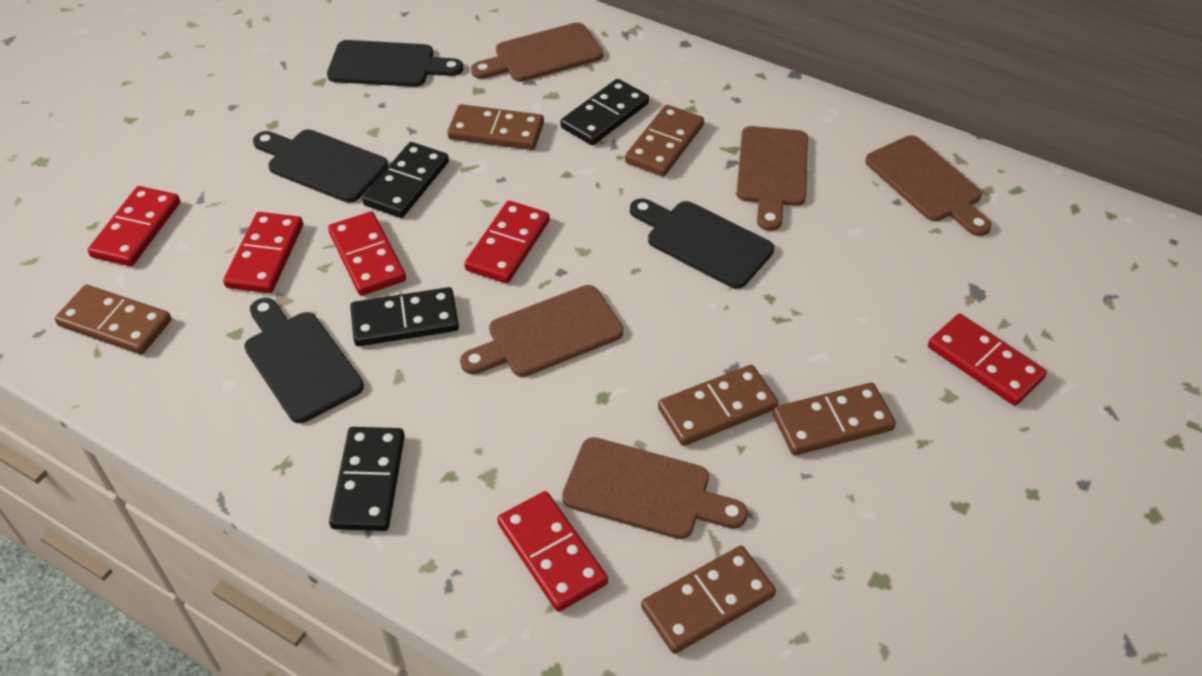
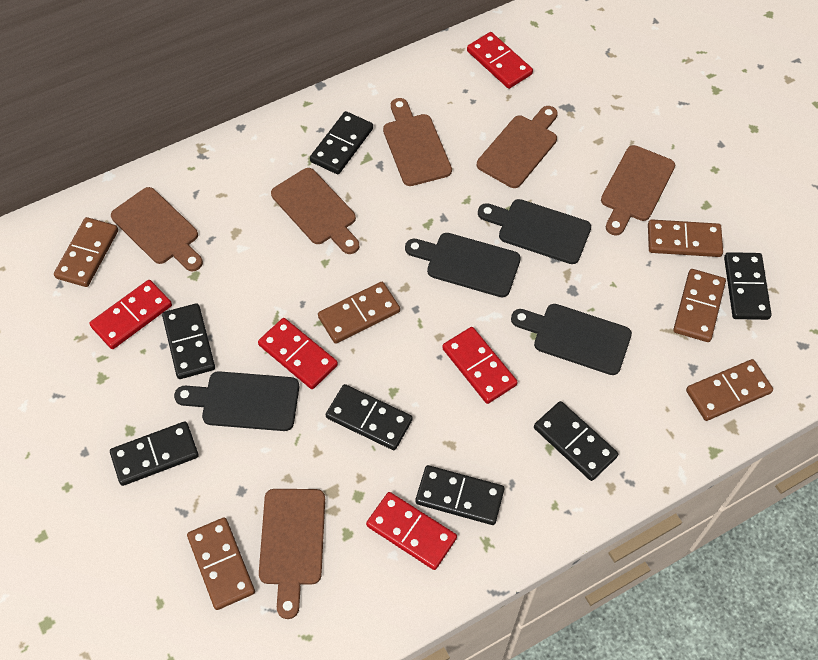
black domino: [329,427,405,531] [350,287,459,346] [362,142,449,218] [560,79,649,145] = 4 -> [110,422,199,486] [162,303,215,379] [310,111,373,174] [326,384,412,450] [416,465,505,525] [534,401,618,481] [724,252,772,320] = 7
brown cutting board: [460,285,623,377] [471,22,603,82] [562,437,748,539] [736,126,808,231] [865,136,992,236] = 5 -> [111,187,203,271] [259,489,325,619] [271,168,359,254] [383,98,452,186] [477,106,558,188] [601,145,675,236] = 6
red domino: [88,186,180,266] [223,212,303,293] [328,211,406,296] [464,201,550,283] [497,491,608,612] [928,314,1047,406] = 6 -> [89,280,172,349] [258,318,338,389] [366,492,457,570] [442,327,517,404] [467,32,533,89] = 5

